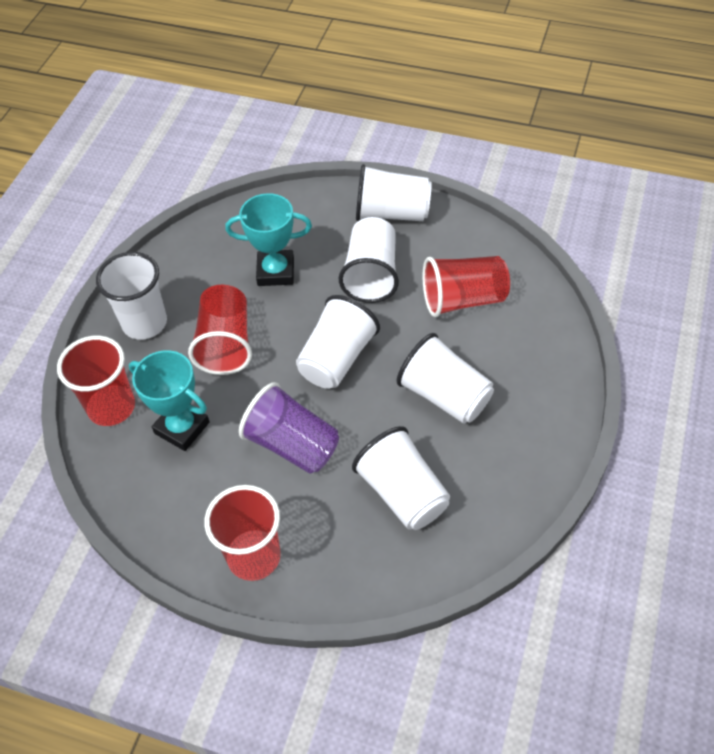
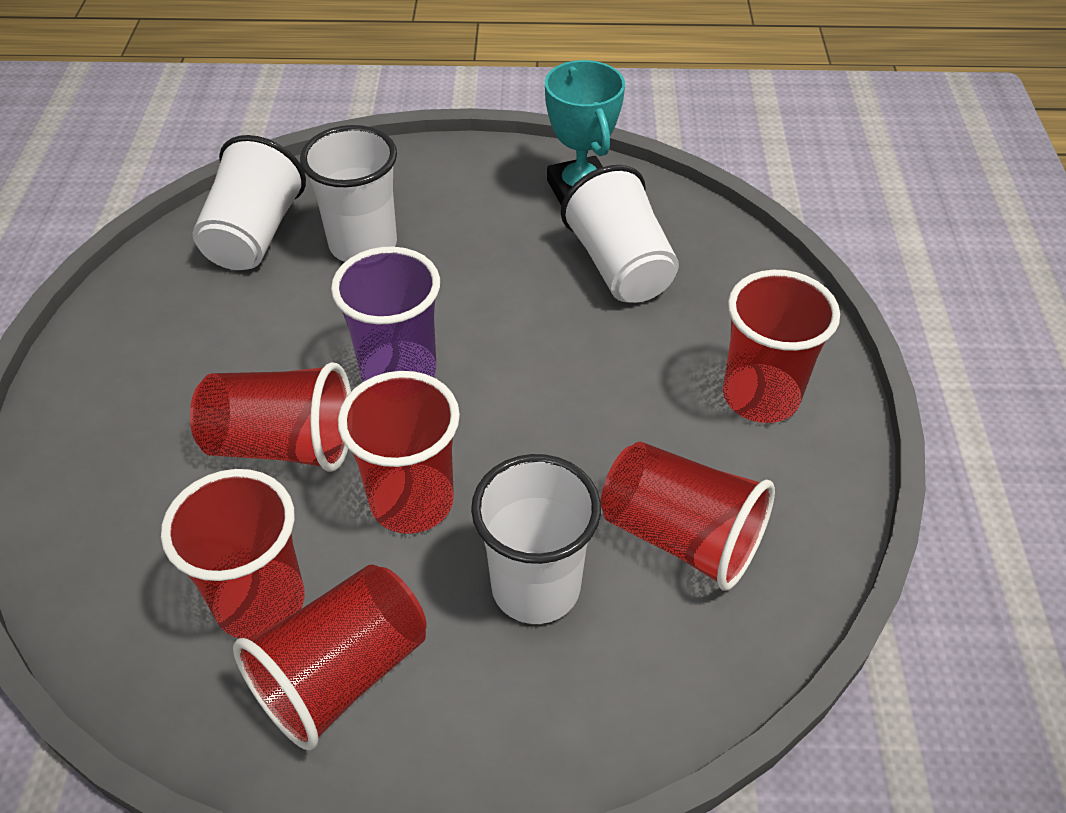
red cup: [57,336,135,426] [188,285,252,375] [204,485,281,581] [423,256,510,317] = 4 -> [161,469,305,639] [190,362,351,472] [233,564,426,750] [338,371,460,534] [601,442,775,591] [723,270,840,423] = 6
turquoise trophy: [129,350,210,451] [225,193,312,286] = 2 -> [545,60,625,205] = 1
white cup: [96,252,167,340] [296,295,380,389] [339,217,399,303] [352,426,450,530] [356,164,432,221] [397,333,494,424] = 6 -> [193,135,306,270] [300,125,397,262] [471,454,601,624] [561,165,679,303] = 4

